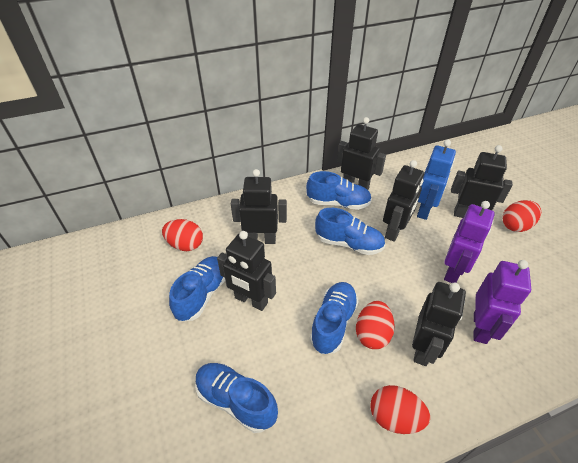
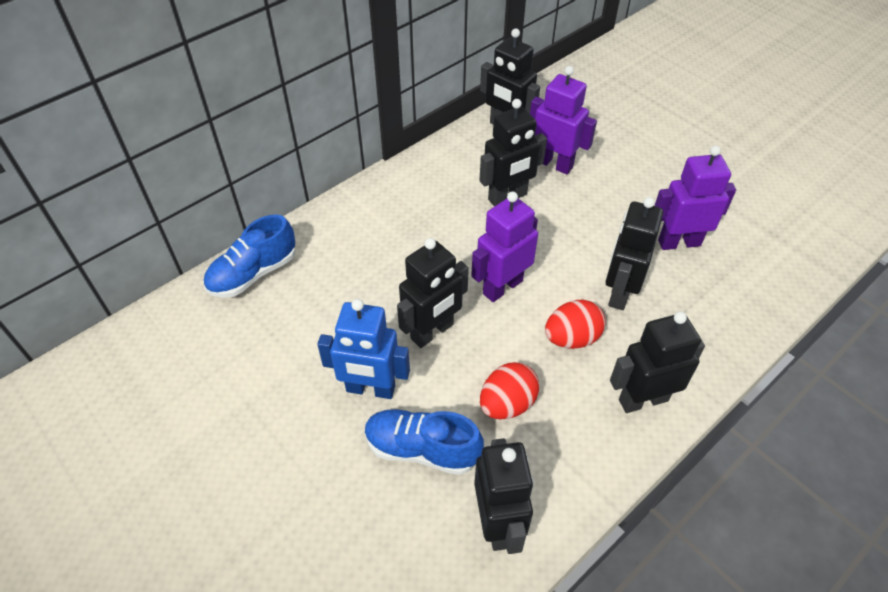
blue shoe: [169,256,225,321] [195,363,278,433] [306,171,372,210] [310,282,359,354] [315,208,385,255] = 5 -> [203,214,295,298] [365,409,484,475] = 2
purple robot: [444,201,495,283] [474,260,531,344] = 2 -> [471,191,538,302] [530,66,597,174] [654,145,736,250] = 3
red egg: [162,219,203,251] [356,301,395,349] [370,385,430,434] [502,200,541,232] = 4 -> [480,362,539,419] [545,300,606,349] = 2

